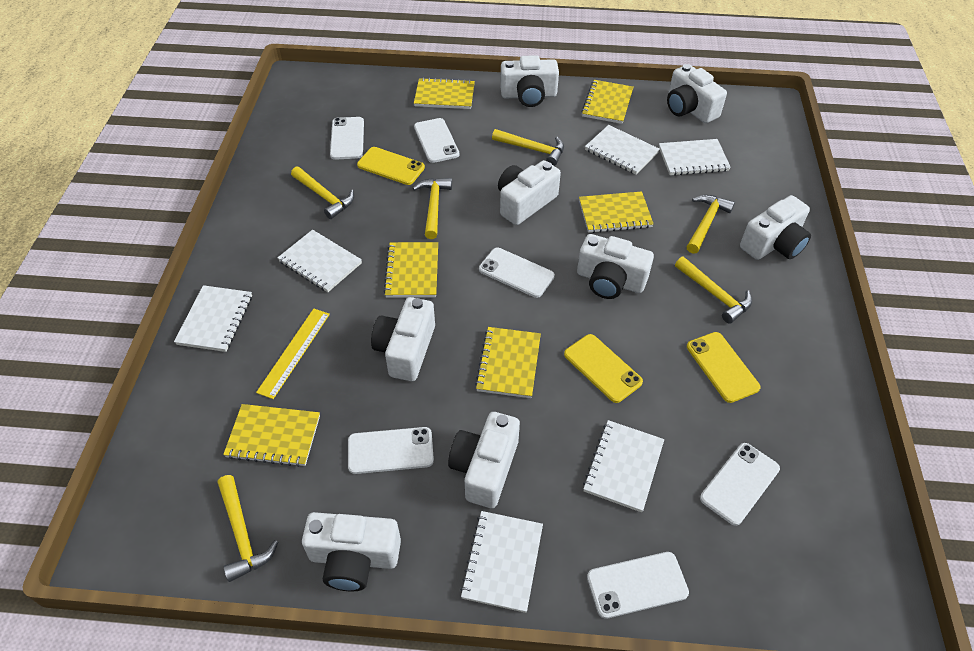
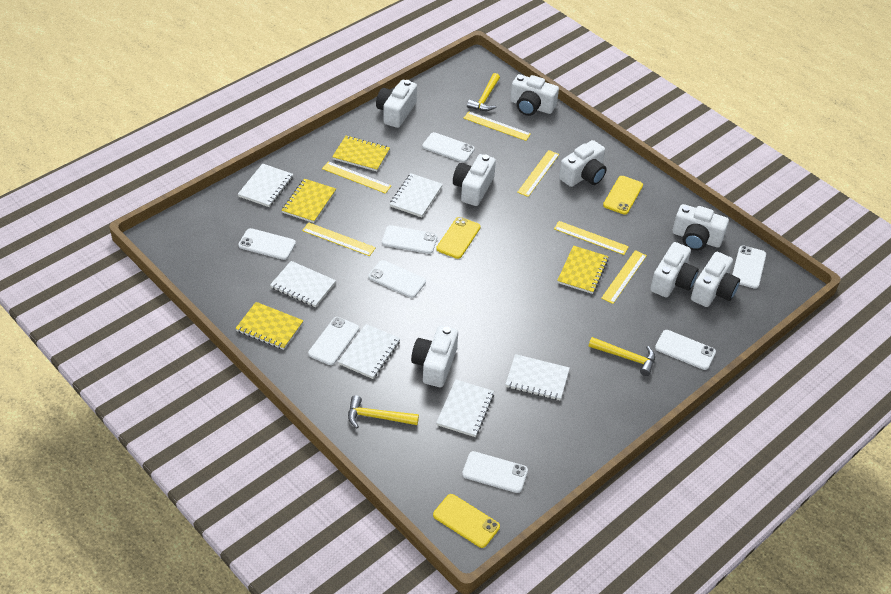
white phone: [330,117,364,160] [348,427,434,474] [414,118,459,163] [479,248,555,298] [587,552,689,619] [700,443,780,526] = 6 -> [238,228,296,260] [308,317,359,365] [368,260,426,298] [382,225,437,254] [422,132,475,163] [462,451,528,493] [655,330,716,370] [732,245,766,289] = 8
yellow hammer: [218,475,278,582] [291,166,354,219] [413,178,452,239] [492,129,564,166] [675,257,752,324] [687,195,735,254] = 6 -> [348,395,419,428] [467,73,500,111] [588,337,655,376] = 3
yellow notebook: [223,404,320,467] [383,242,438,298] [414,78,475,109] [475,327,541,398] [579,191,653,233] [581,80,634,124] = 6 -> [235,302,303,350] [282,179,336,223] [332,136,390,171] [557,246,609,294] = 4
yellow ruler: [256,309,330,399] = 1 -> [302,222,376,256] [322,161,391,194] [463,111,531,141] [517,150,559,197] [554,221,629,255] [601,250,647,304] = 6

